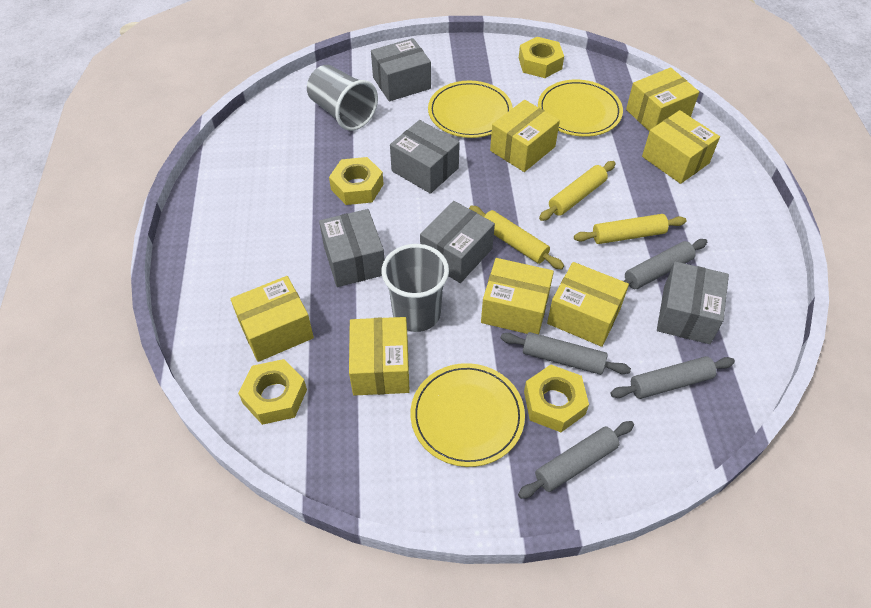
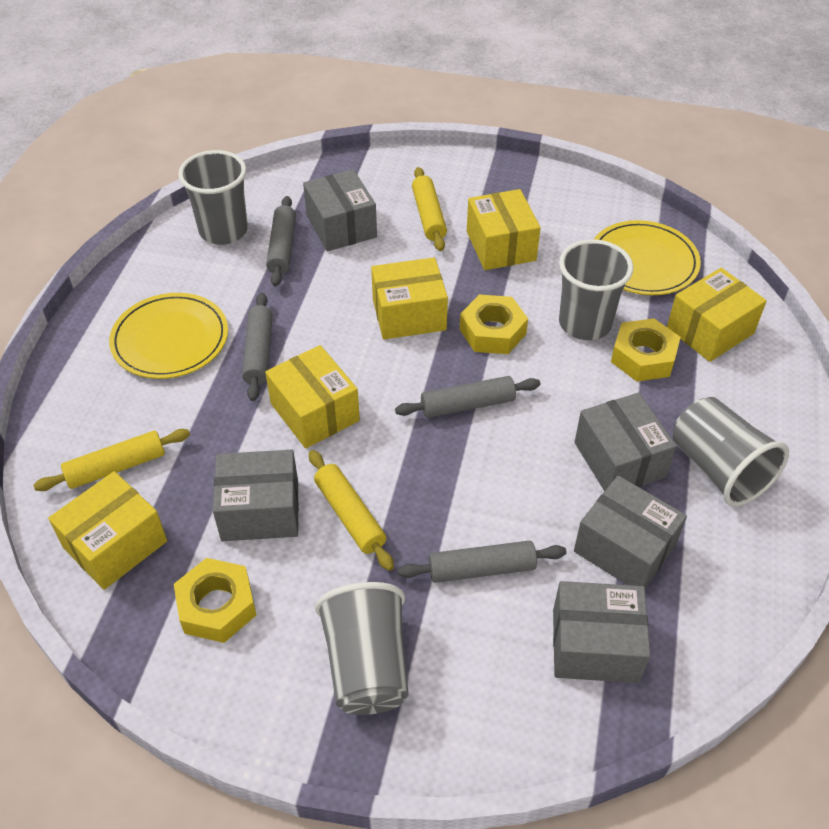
grey cup: [307,65,378,131] [382,244,449,332] = 2 -> [178,150,248,245] [315,582,409,715] [559,239,633,340] [673,397,789,507] = 4
yellow box: [230,276,314,362] [349,317,410,395] [481,258,554,334] [490,100,560,172] [547,262,629,347] [626,68,699,131] [642,110,720,184] = 7 -> [48,471,167,590] [265,345,360,449] [371,257,448,339] [467,189,541,270] [667,268,767,362] = 5
yellow nut: [238,359,307,425] [329,157,384,205] [519,37,564,78] [524,365,589,432] = 4 -> [174,558,256,643] [460,294,528,354] [611,318,681,381] = 3
yellow plate: [411,363,525,467] [428,81,513,138] [538,80,623,137] = 3 -> [109,293,228,379] [594,220,701,295] = 2

